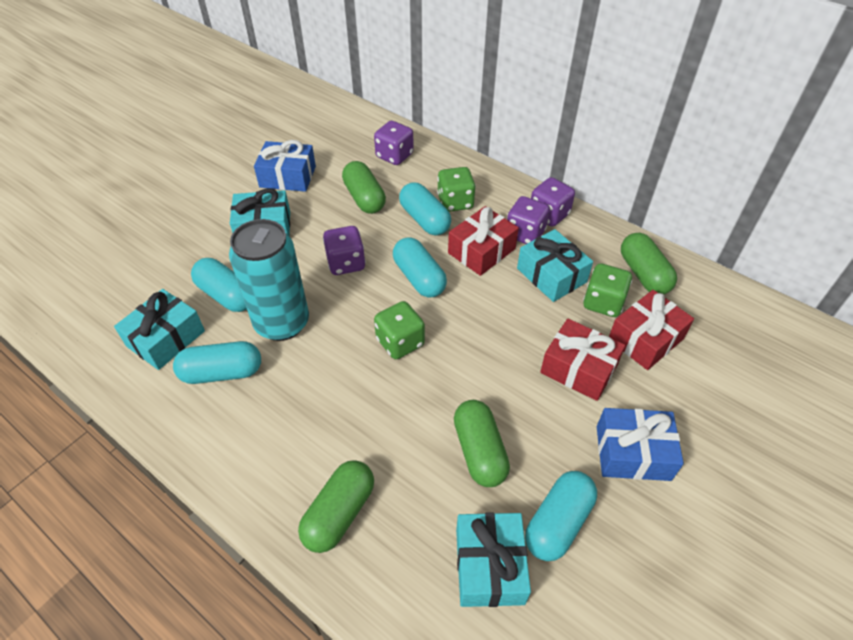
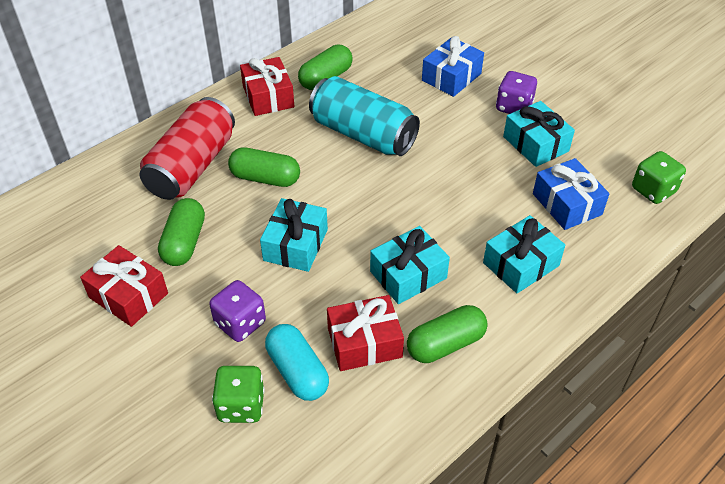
green dice: [374,301,425,359] [437,167,476,212] [583,263,632,317] = 3 -> [212,366,265,423] [632,151,686,204] = 2
purple dice: [323,226,366,275] [374,121,414,165] [507,196,550,244] [531,177,575,227] = 4 -> [209,280,266,342] [496,71,537,114] = 2
red can: none = 0 -> [140,97,235,200] = 1
turquoise capsule: [173,341,261,384] [191,258,247,312] [393,237,447,298] [399,182,451,235] [525,471,597,561] = 5 -> [265,324,329,401] = 1

